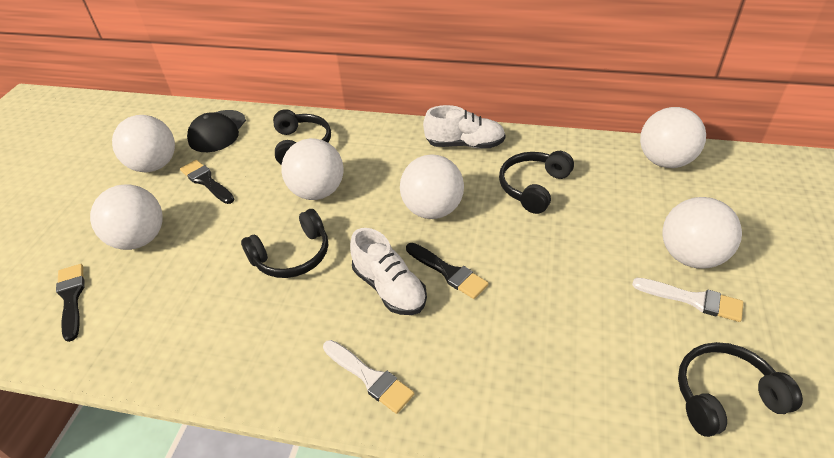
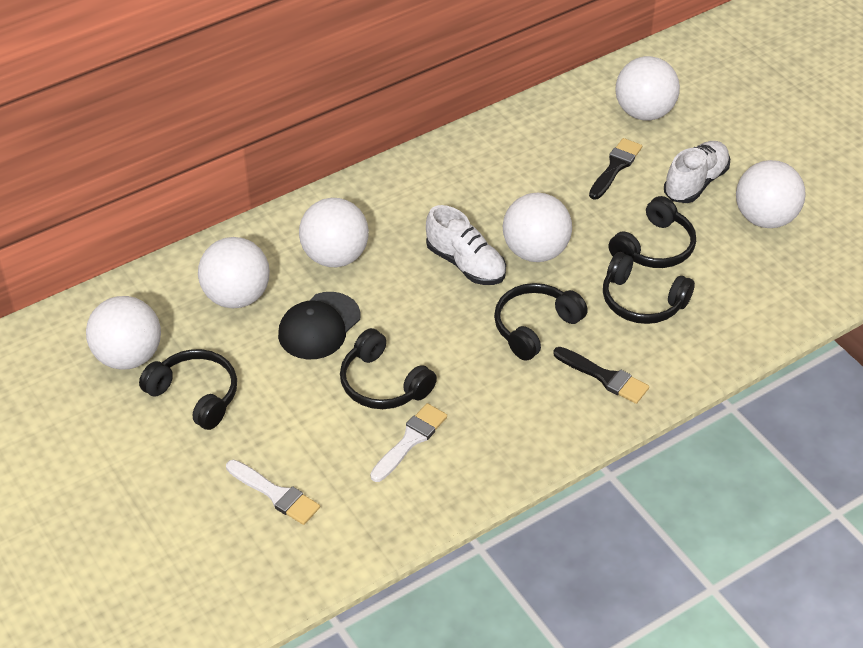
black brush: [56,264,85,342] [180,160,235,204] [406,243,489,299] = 3 -> [553,347,649,404] [589,138,642,200] = 2
black headphones: [241,209,328,278] [273,109,331,165] [499,151,574,214] [678,342,803,437] = 4 -> [139,349,237,430] [340,328,437,409] [494,283,588,361] [603,252,695,324] [608,196,696,268] = 5

